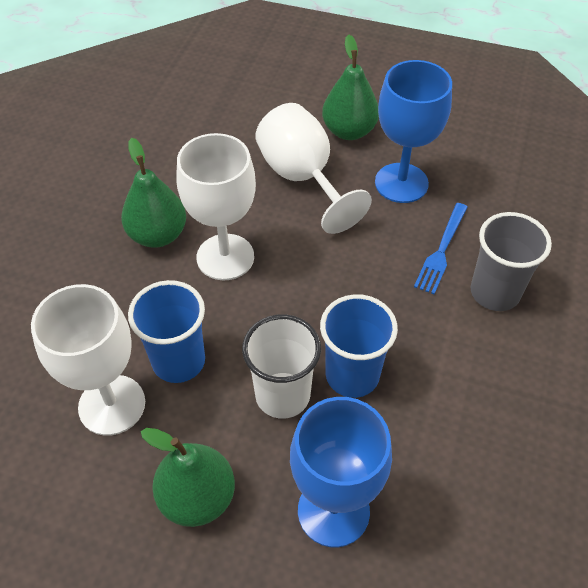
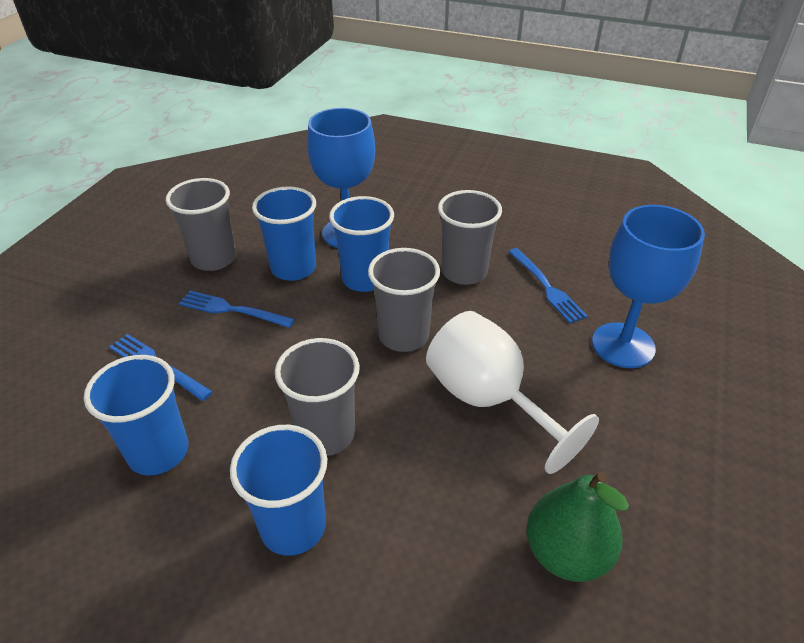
blue cup: [128,280,205,383] [320,294,398,398] = 2 -> [84,355,189,475] [230,425,327,556] [252,186,316,281] [329,196,394,292] = 4
blue fork: [414,203,468,294] = 1 -> [109,334,213,401] [179,291,295,328] [508,248,588,323] = 3
green pear: [121,138,186,248] [141,428,235,527] [322,35,379,140] = 3 -> [527,471,629,582] = 1
grey cup: [471,212,552,311] = 1 -> [166,178,236,271] [275,338,360,456] [368,248,440,352] [438,190,502,285] = 4
white cup: [242,314,321,419] = 1 -> none = 0
white goblet: [31,284,145,436] [177,133,256,280] [255,103,372,234] = 3 -> [426,311,599,474] = 1

